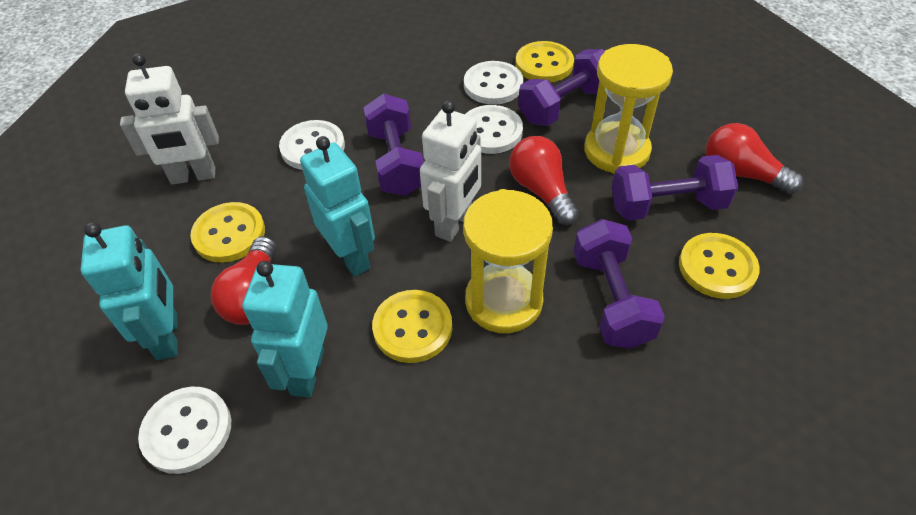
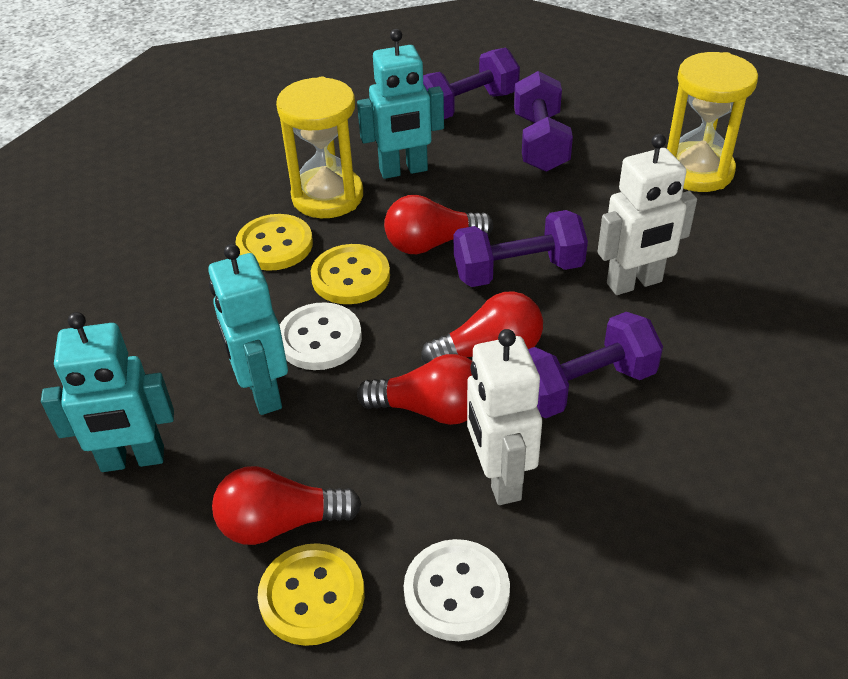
red light bulb: [211,236,276,325] [509,136,579,225] [705,123,803,194] = 3 -> [212,466,362,545] [357,354,473,425] [384,195,493,254] [421,291,543,364] = 4
white button: [138,387,231,474] [279,120,345,170] [464,61,523,105] [465,105,523,154] = 4 -> [280,302,362,370] [404,539,510,641] = 2
yellow button: [190,202,265,263] [372,290,452,363] [515,41,574,82] [679,233,760,299] = 4 -> [236,214,313,271] [257,543,365,646] [311,244,390,304] = 3

